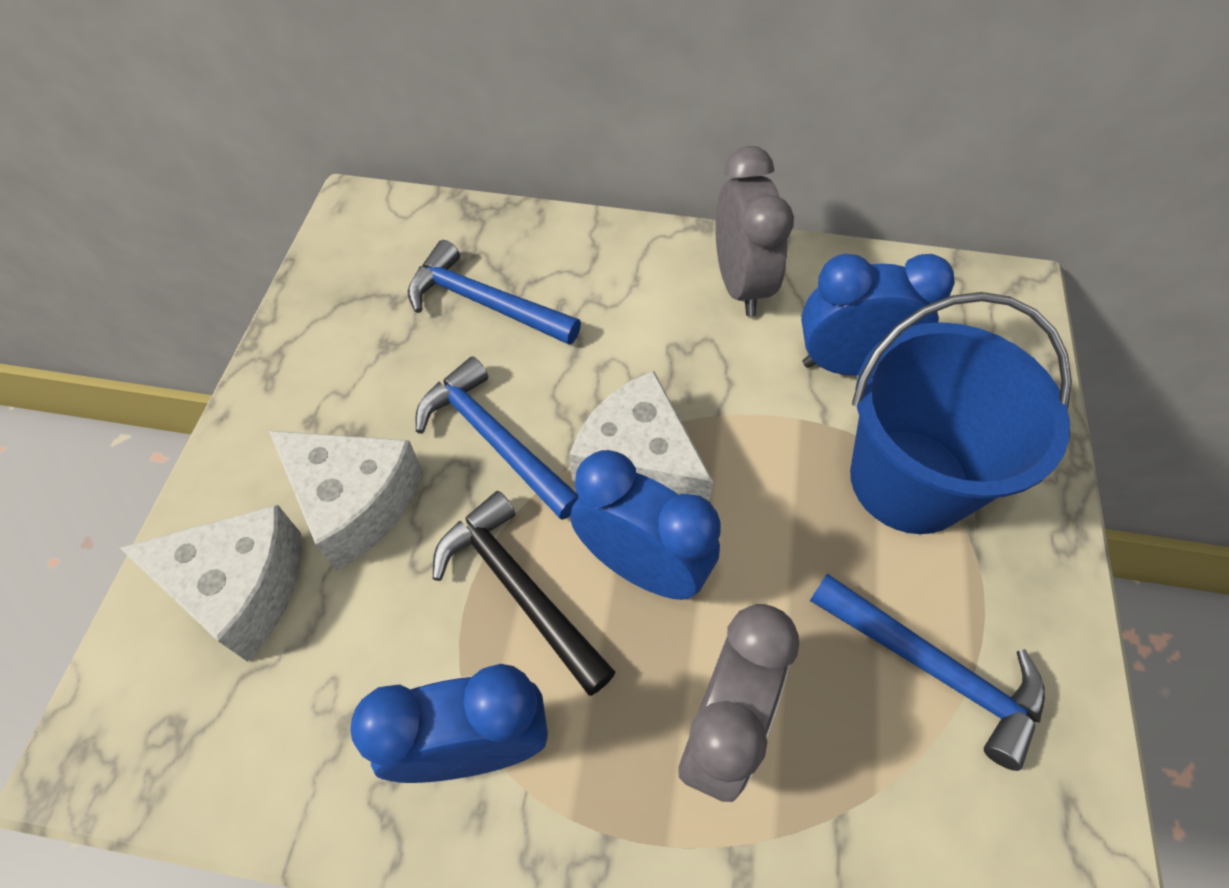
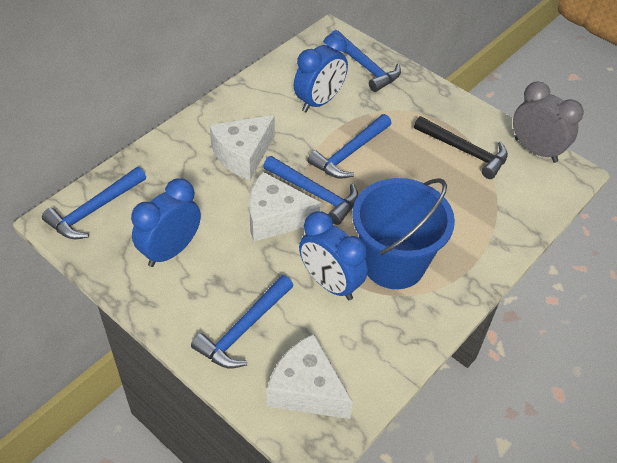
blue hammer: [408,240,581,345] [415,356,579,520] [810,574,1045,771] = 3 -> [42,167,146,239] [191,275,293,368] [263,156,358,225] [307,114,391,179] [330,30,401,92] = 5
grey clock: [679,604,799,802] [715,146,794,316] = 2 -> [513,81,584,163] = 1

